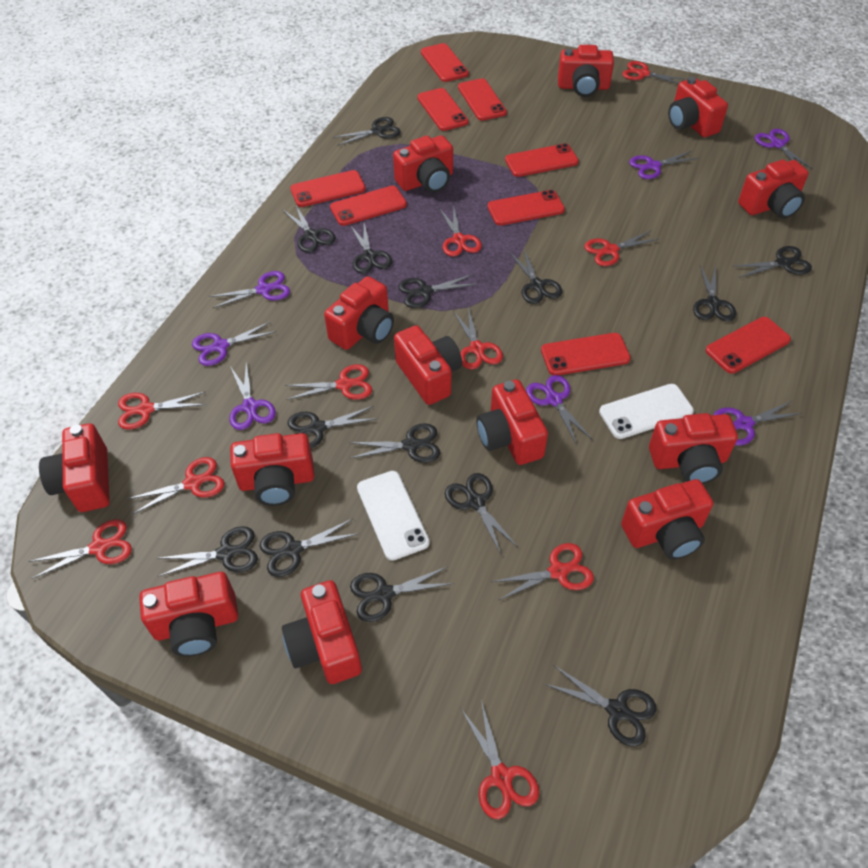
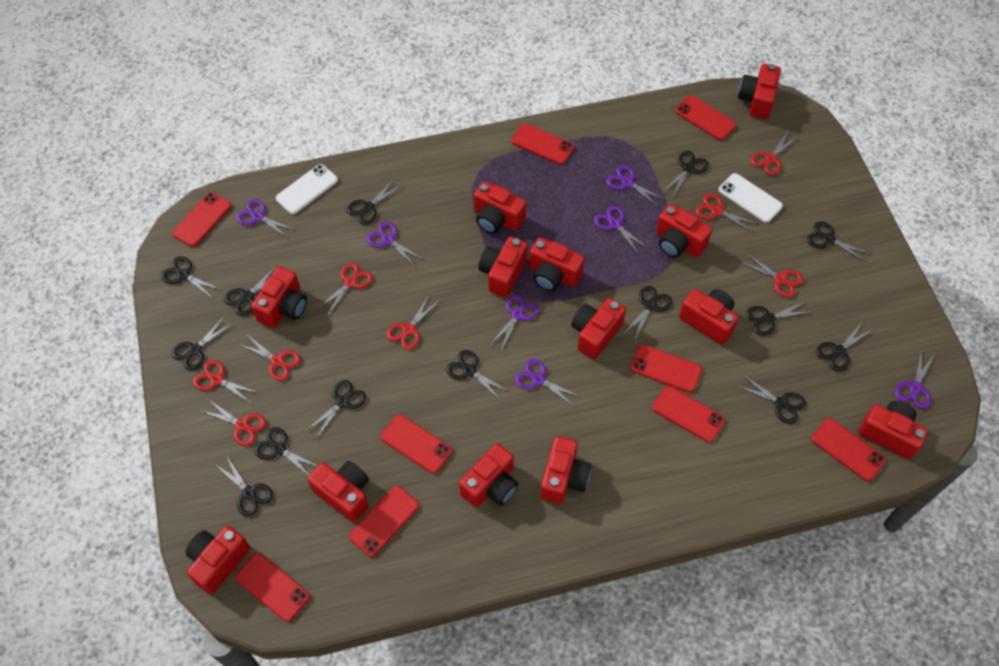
red scissors: [29,519,132,579] [118,392,206,430] [127,457,224,515] [285,364,372,400] [439,205,482,257] [453,307,503,369] [461,700,539,819] [492,543,594,600] [584,231,659,266] [622,61,687,84] = 10 -> [193,360,258,403] [200,399,266,446] [238,334,301,381] [318,263,373,315] [387,295,440,350] [696,194,757,233] [740,253,803,298] [751,133,797,175] = 8

